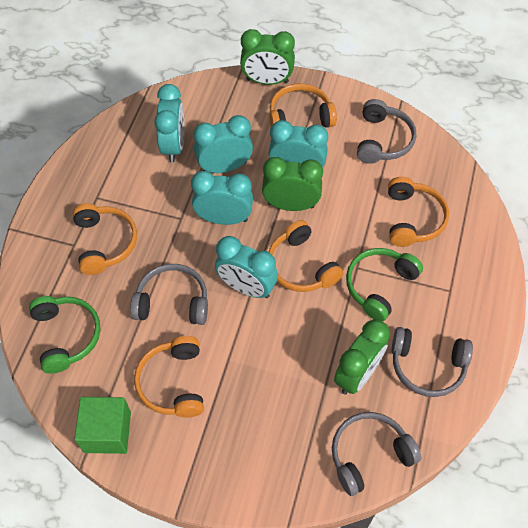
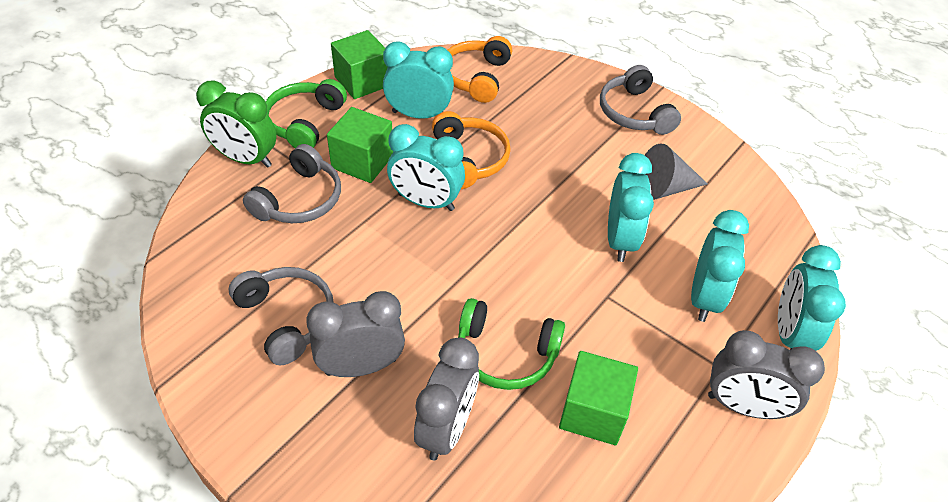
green clock: [240,29,295,85] [262,157,323,211] [334,319,390,395] = 3 -> [196,80,277,168] = 1
green cube: [74,397,131,454] = 1 -> [327,107,393,183] [331,30,388,99] [559,351,638,445] = 3
grey clock: none = 0 -> [306,291,405,377] [414,337,479,461] [708,330,825,419] = 3
grey cone: none = 0 -> [645,143,708,200] = 1
grey headphones: [130,264,208,325] [332,412,421,496] [357,99,416,164] [392,327,473,397] = 4 -> [229,267,334,365] [243,144,341,223] [600,65,681,135] = 3
orange headphones: [73,203,137,275] [134,336,204,418] [268,220,344,292] [269,83,337,128] [388,177,449,247] = 5 -> [432,111,511,189] [448,36,512,103] = 2

